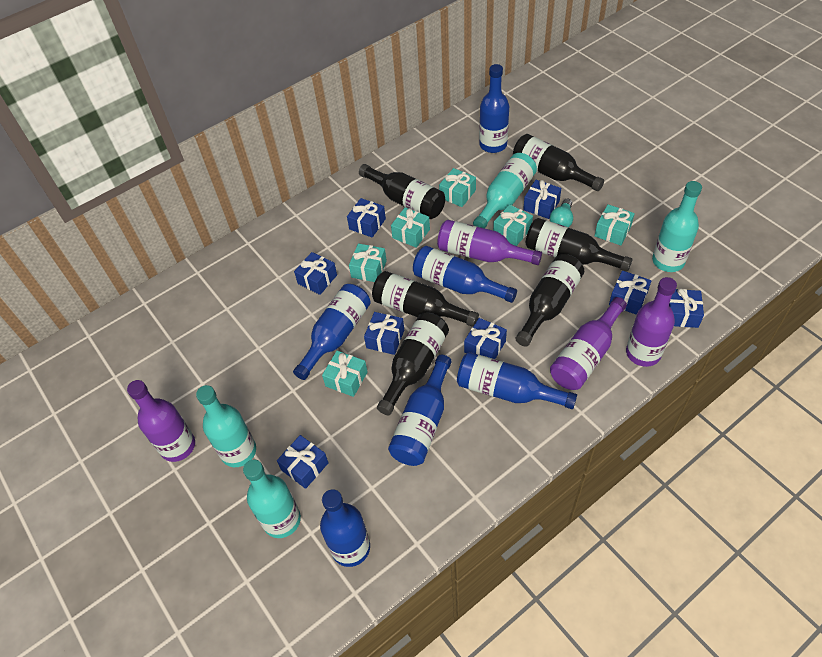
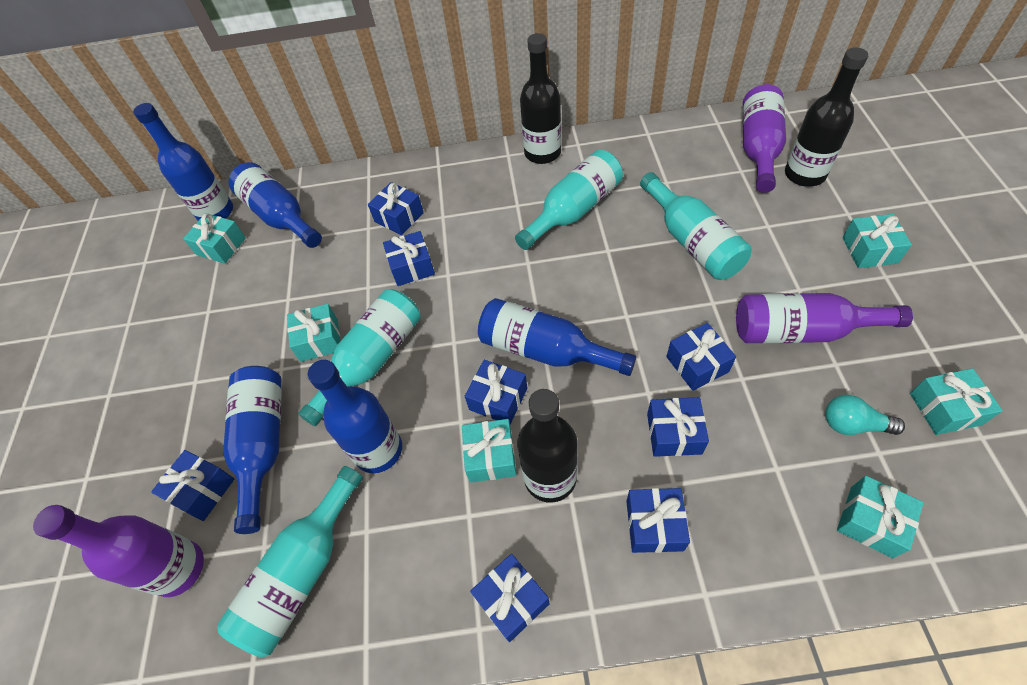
black bottle: [359,164,445,219] [372,271,479,327] [377,313,449,415] [513,134,604,191] [516,254,584,347] [526,218,632,272] = 6 -> [517,389,578,502] [520,33,561,164] [785,47,868,187] = 3
blue bottle: [293,284,371,380] [320,489,370,567] [388,355,452,466] [413,246,517,303] [457,352,577,409] [479,64,509,153] = 6 -> [133,103,233,221] [223,366,282,534] [229,162,322,248] [308,360,402,473] [478,298,636,376] = 5
purple bottle: [127,380,195,462] [437,220,542,265] [550,297,627,390] [626,277,677,367] = 4 -> [33,505,204,597] [736,293,913,344] [742,84,786,193] = 3

